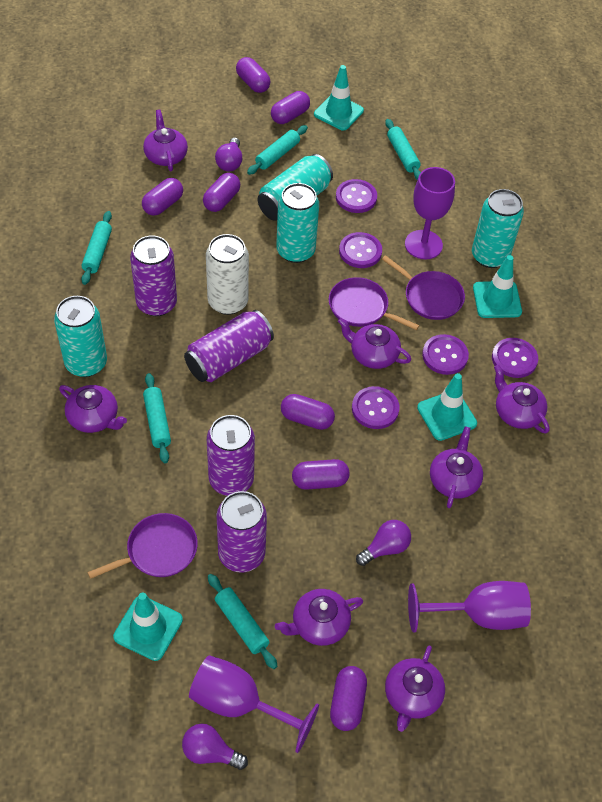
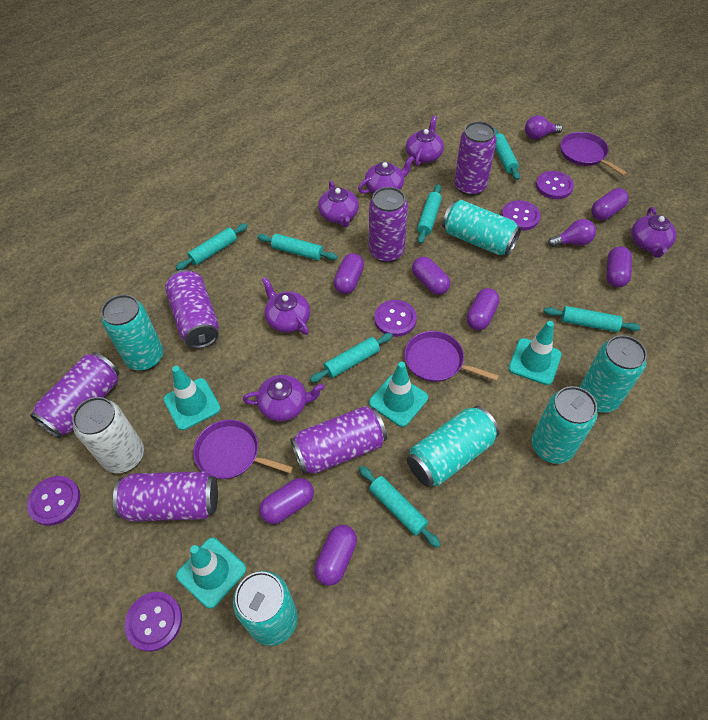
purple can: [130,235,177,316] [184,310,274,382] [207,415,255,496] [216,491,267,573] = 4 -> [30,352,119,439] [113,471,218,522] [165,270,219,349] [290,406,387,474] [369,187,408,262] [454,121,497,196] = 6
purple goblet: [189,655,319,753] [405,167,455,260] [408,581,531,632] = 3 -> none = 0
purple light bulb: [182,724,248,770] [215,137,242,171] [356,520,411,566] = 3 -> [525,115,563,140] [548,219,596,247] = 2
purple teapot: [59,385,127,433] [143,110,188,171] [275,589,363,646] [338,318,411,369] [385,645,445,732] [430,426,483,508] [494,365,550,434] = 7 -> [243,375,325,421] [262,277,310,335] [318,181,359,227] [358,156,414,194] [406,116,444,166] [631,207,677,258] = 6
turquoise can: [54,296,107,377] [258,154,333,221] [276,183,319,263] [472,189,524,268] = 4 -> [101,294,163,371] [233,571,298,646] [407,406,499,487] [442,200,521,256] [532,386,598,464] [580,335,647,413] = 6
turquoise rolling pin: [81,211,112,285] [143,373,171,463] [208,574,278,669] [247,125,308,175] [385,119,421,180] = 5 -> [176,223,248,270] [257,234,338,260] [310,333,393,382] [359,466,441,548] [417,184,442,244] [494,128,520,180] [543,306,641,332] = 7

